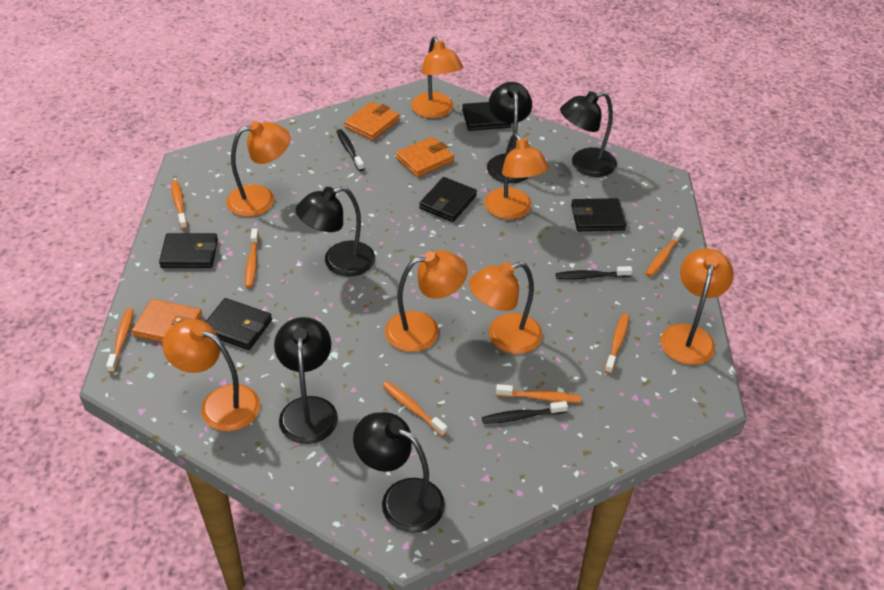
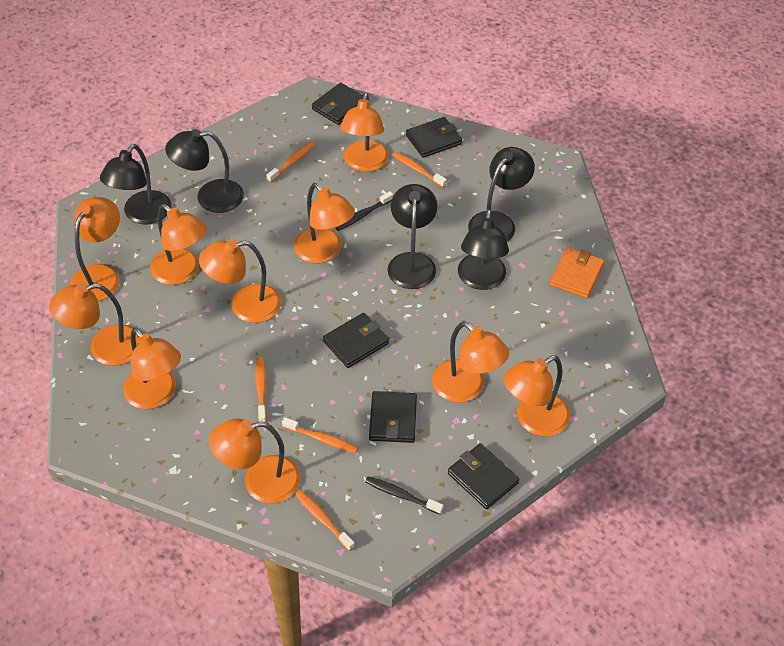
black toothbrush: [336,129,364,171] [482,401,568,424] [556,266,632,279] = 3 -> [335,191,393,231] [365,476,444,514] = 2
orange lamp: [162,319,260,431] [226,121,291,217] [385,250,468,352] [411,37,463,118] [469,262,543,354] [484,133,549,219] [661,249,734,365] = 7 -> [49,283,139,366] [70,197,120,301] [123,328,181,409] [150,204,207,285] [199,239,281,323] [209,419,301,504] [294,183,355,264] [340,92,389,172] [432,321,509,403] [503,355,570,437] = 10
orange toothbrush: [106,308,134,373] [171,181,187,229] [245,228,259,288] [383,381,447,436] [496,384,581,403] [604,313,629,374] [646,227,684,277] = 7 -> [255,357,267,422] [267,142,315,183] [282,417,358,454] [295,490,355,551] [392,151,447,188] = 5
orange wallet: [132,299,202,343] [344,101,399,141] [396,137,454,177] = 3 -> [550,247,604,298] = 1

